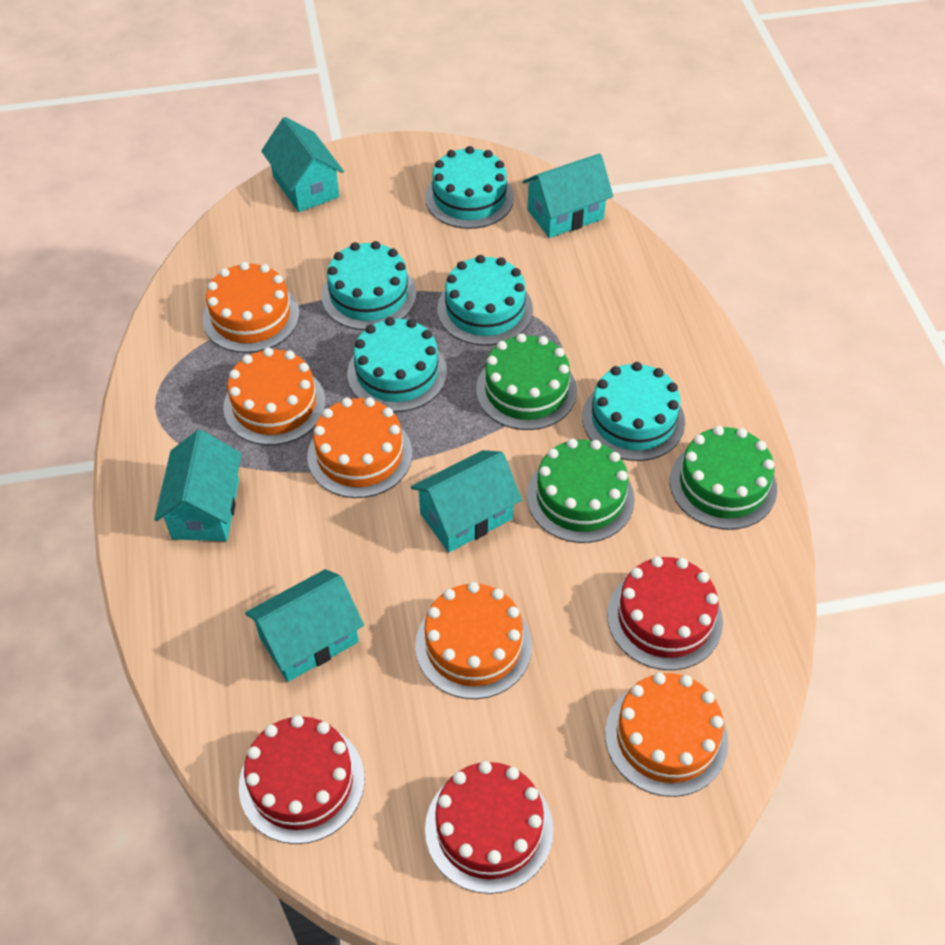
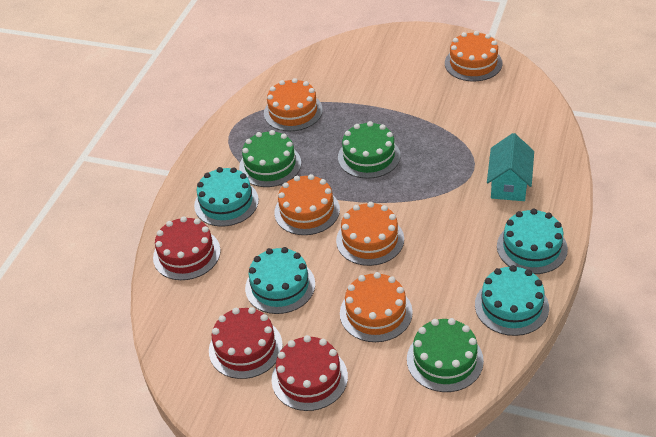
turquoise cake: [321,241,417,330] [347,317,447,412] [425,146,514,229] [437,255,533,345] [582,362,685,461] = 5 -> [194,167,259,227] [245,247,315,314] [475,265,549,336] [497,209,568,274] = 4
turquoise house: [154,430,242,541] [245,569,364,682] [261,117,344,212] [411,450,522,552] [522,153,613,238] = 5 -> [487,133,534,201] = 1

